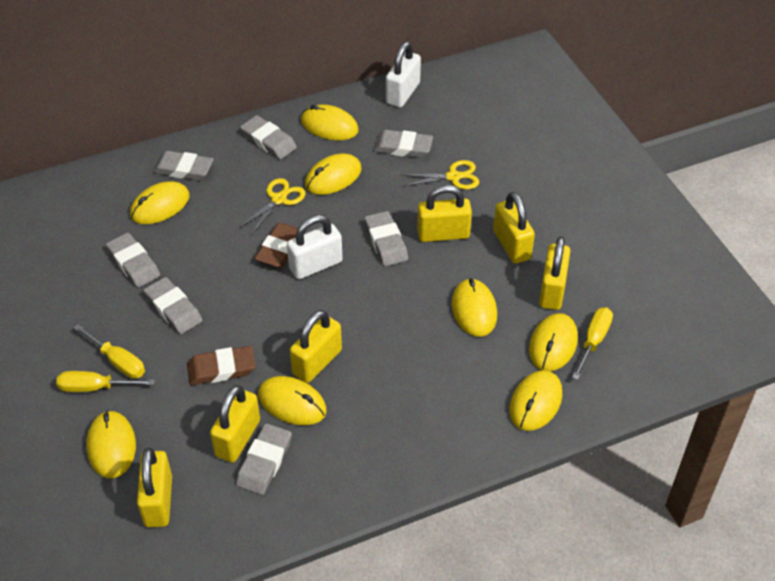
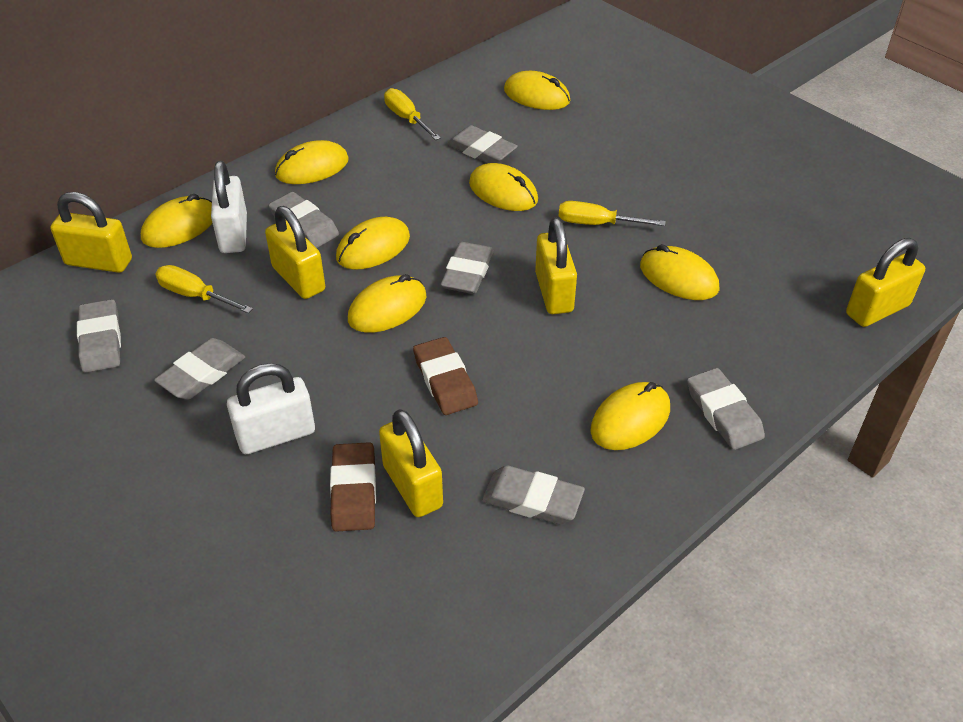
yellow padlock: [137,448,172,527] [210,385,260,463] [290,310,342,383] [417,185,472,242] [493,192,535,264] [539,237,570,310] = 6 -> [50,192,132,273] [265,206,325,299] [379,409,443,517] [535,218,577,314] [846,238,925,327] = 5
yellow scissors: [239,178,306,235] [400,160,479,190] = 2 -> none = 0

